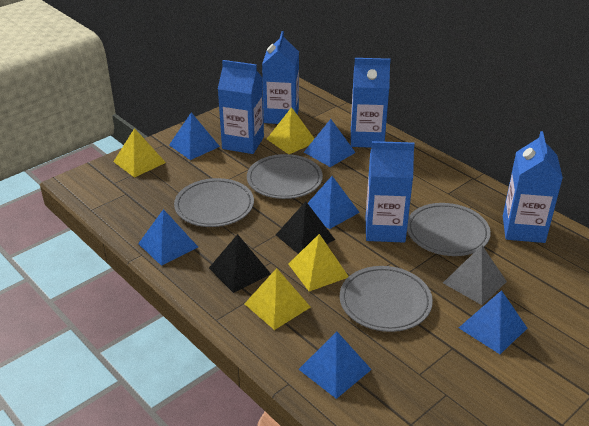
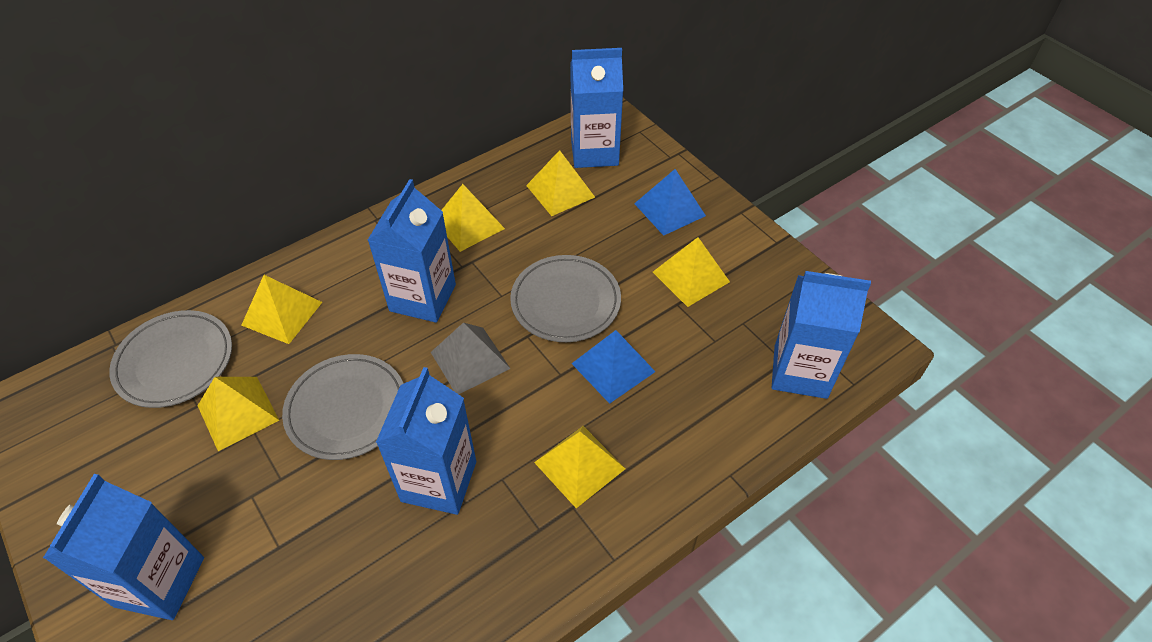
black pyramid: [209,234,271,293] [276,201,335,254] = 2 -> none = 0
blue pyramid: [138,209,198,266] [169,112,220,160] [299,331,372,399] [304,119,356,167] [308,176,360,229] [459,290,528,354] = 6 -> [571,330,656,404] [634,169,706,236] = 2
grey plate: [174,178,254,227] [247,154,323,199] [340,266,433,332] [407,203,491,256] = 4 -> [109,310,232,408] [282,354,404,460] [510,255,621,342] = 3
yellow pyramid: [113,128,166,178] [244,268,311,330] [267,107,315,154] [288,234,349,291] = 4 -> [197,377,279,451] [241,275,322,344] [441,184,505,252] [526,150,595,216] [534,426,625,508] [653,237,730,307] = 6

